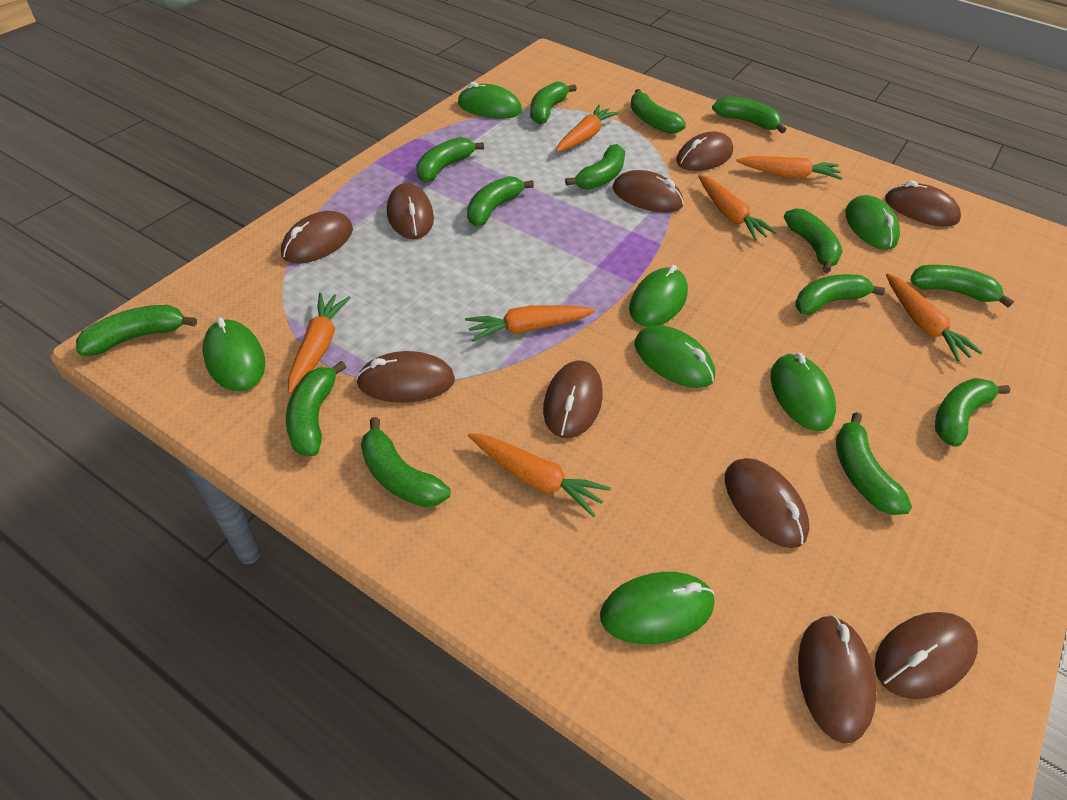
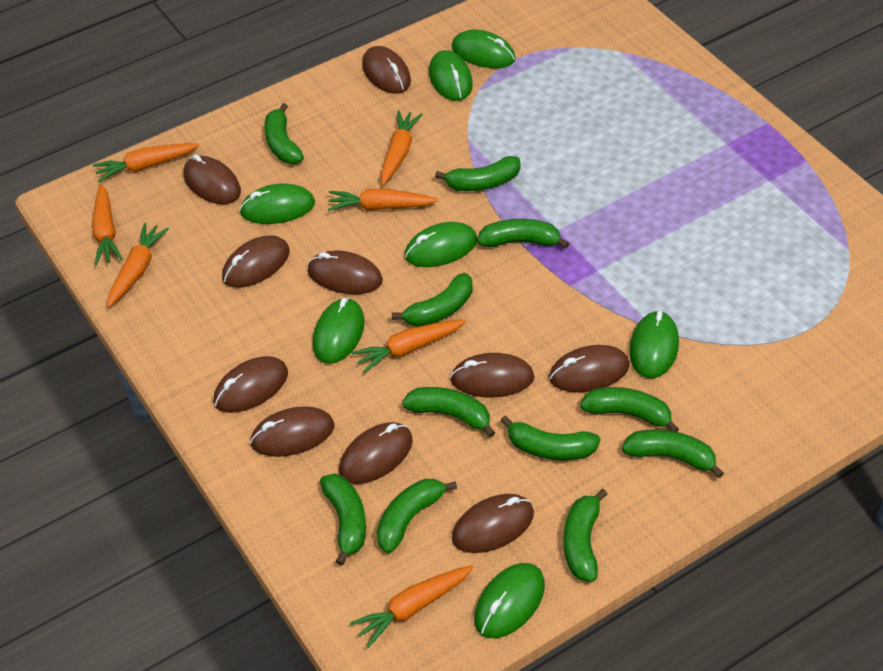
green banana: [76,305,197,356] [286,361,346,456] [361,417,450,507] [416,137,484,183] [467,176,534,227] [530,81,577,125] [565,144,625,190] [630,89,686,134] [712,96,786,133] [784,208,843,273] [796,274,885,315] [836,412,912,515] [911,265,1014,307] [935,378,1011,447] = 14 -> [264,103,304,164] [320,474,366,566] [377,479,457,553] [392,273,472,327] [402,387,495,437] [435,156,521,191] [477,219,569,248] [501,416,600,460] [564,489,608,582] [580,387,679,432] [622,429,724,478] = 11

